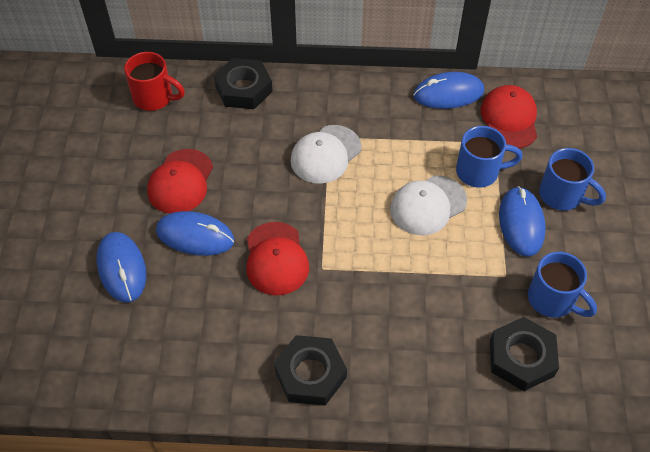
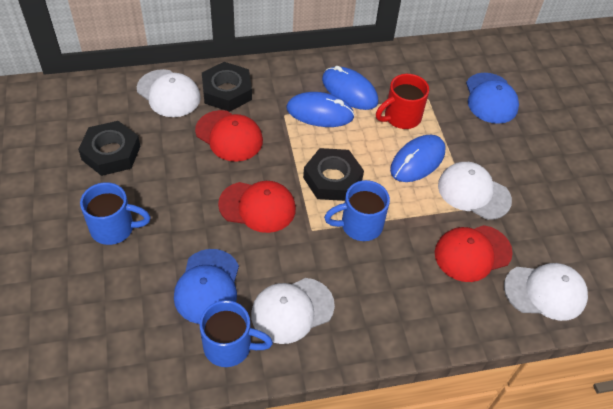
blue cap: none = 0 -> [174,249,239,324] [466,73,519,124] = 2
blue mouse: [97,232,146,303] [156,211,234,256] [413,72,484,109] [499,186,546,257] = 4 -> [287,92,355,127] [322,66,378,110] [390,135,446,182] = 3
white cap: [290,125,361,184] [390,175,467,235] = 2 -> [137,69,201,117] [251,278,335,344] [438,162,512,220] [504,263,588,321] = 4

